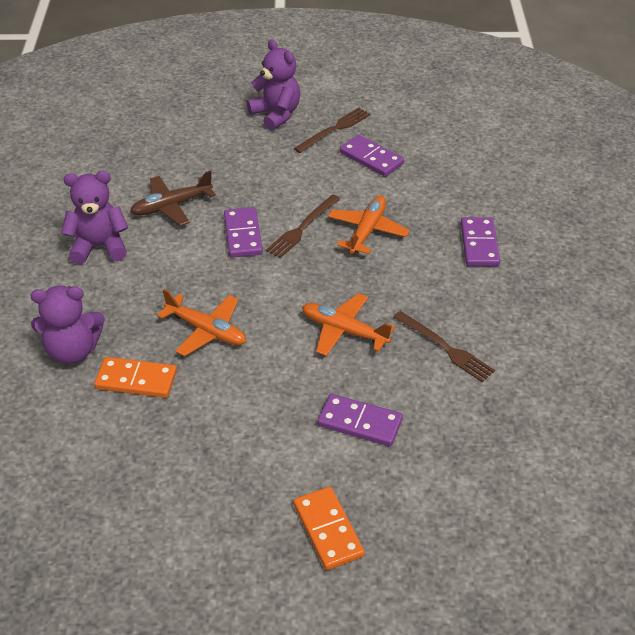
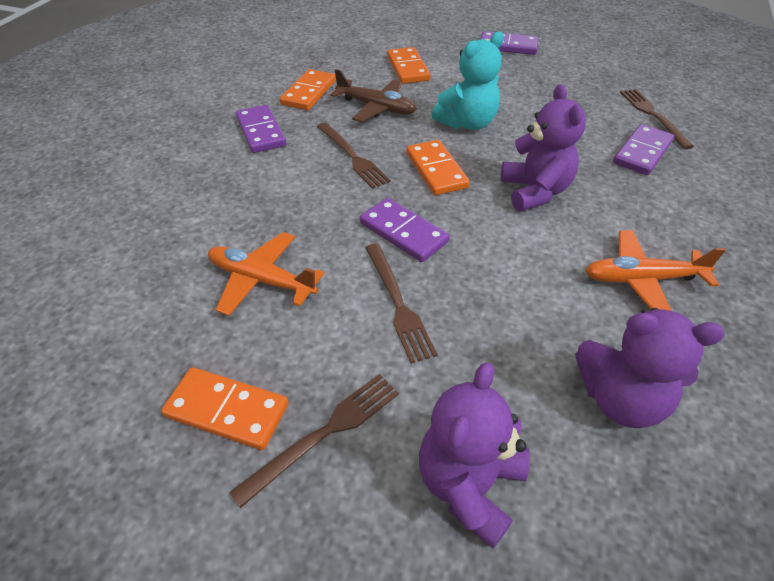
brown fork: [266,194,340,258] [294,108,370,153] [393,311,495,382] = 3 -> [229,374,399,508] [317,123,391,189] [365,244,438,364] [620,89,694,149] = 4
orange domino: [94,357,177,398] [294,487,365,570] = 2 -> [161,367,288,450] [280,69,336,110] [387,47,431,84] [406,140,470,195] = 4
orange plane: [157,289,246,356] [302,293,395,356] [328,196,410,254] = 3 -> [208,232,324,316] [585,230,726,311] = 2
turquoise teddy bear: none = 0 -> [432,32,504,130] = 1

